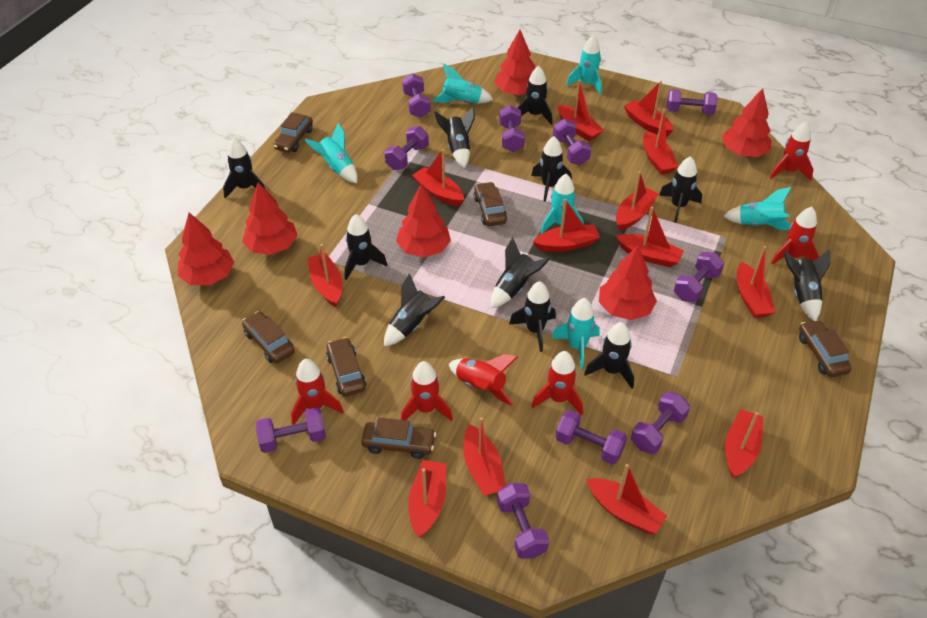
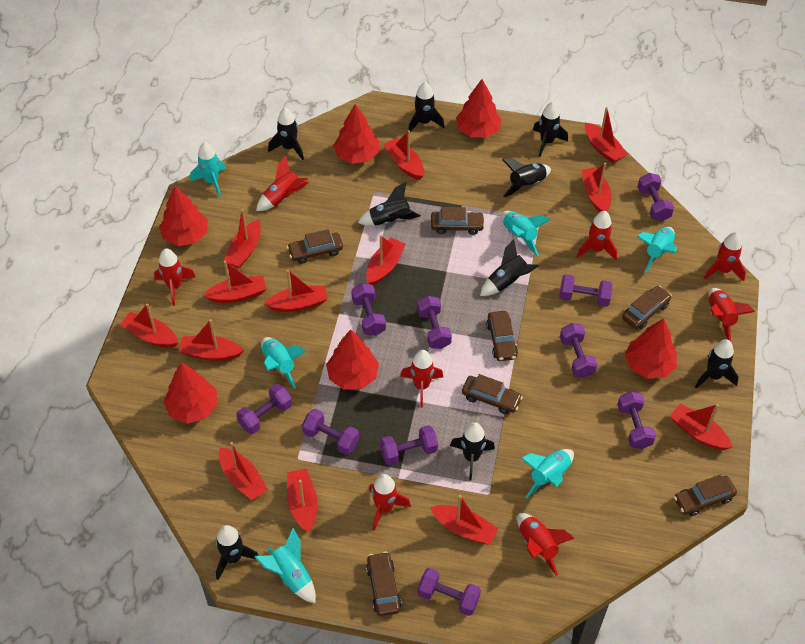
black rocket: [223,138,265,198] [345,214,387,280] [384,273,445,347] [434,107,475,168] [491,237,550,308] [509,281,556,352] [517,66,553,125] [531,136,572,202] [584,322,634,389] [659,156,702,223] [783,249,831,321] = 11 -> [215,525,259,580] [268,108,304,160] [358,182,421,226] [408,82,444,132] [450,423,495,481] [480,239,539,296] [502,158,551,197] [533,102,568,157] [695,339,739,388] = 9
brown car: [242,311,295,363] [273,112,313,152] [326,337,367,397] [361,417,436,459] [474,182,507,226] [799,319,852,377] = 6 -> [287,229,343,264] [366,552,402,616] [431,207,485,235] [462,374,523,414] [486,311,518,361] [622,286,672,329] [674,475,737,516] = 7
red rocket: [291,359,344,425] [401,361,453,421] [449,354,518,406] [531,351,583,416] [770,122,814,181] [771,207,819,264] = 6 -> [154,248,195,306] [256,156,309,211] [369,474,411,530] [400,350,443,407] [517,513,574,576] [577,211,617,260] [704,232,746,281] [709,288,755,342] = 8

